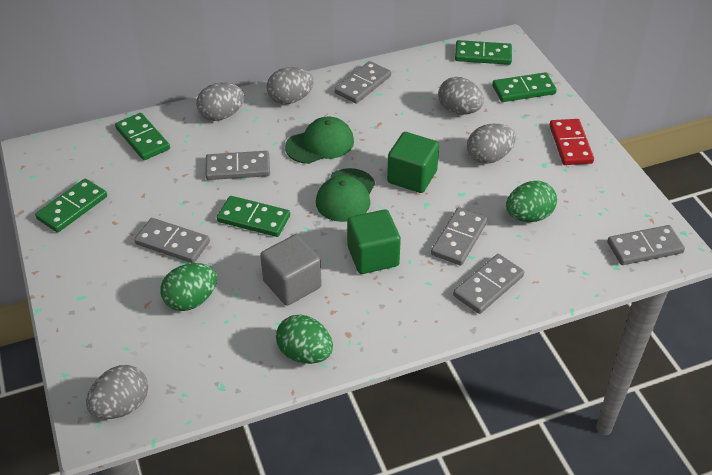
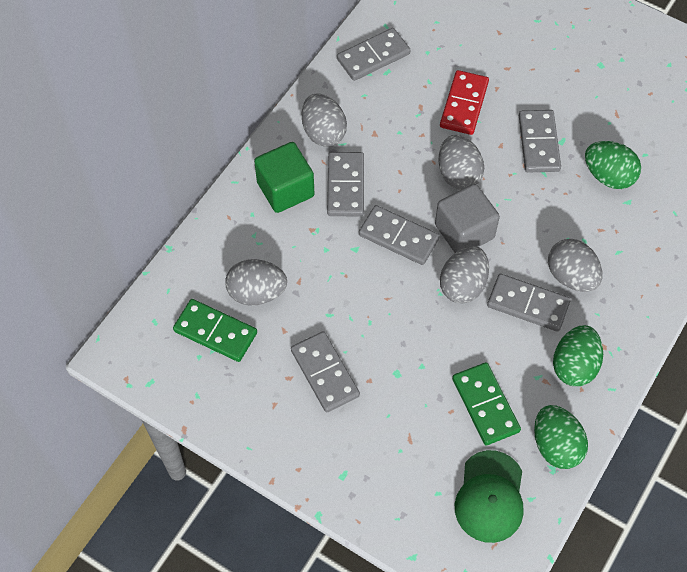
green cap: [285,117,354,164] [316,168,375,222] = 2 -> [455,450,524,543] = 1
green cube: [347,209,401,274] [387,132,439,193] = 2 -> [254,142,315,213] = 1
green domino: [35,179,107,233] [115,113,170,160] [217,196,290,237] [455,40,512,65] [492,72,557,102] = 5 -> [173,299,257,362] [452,362,521,446] = 2

